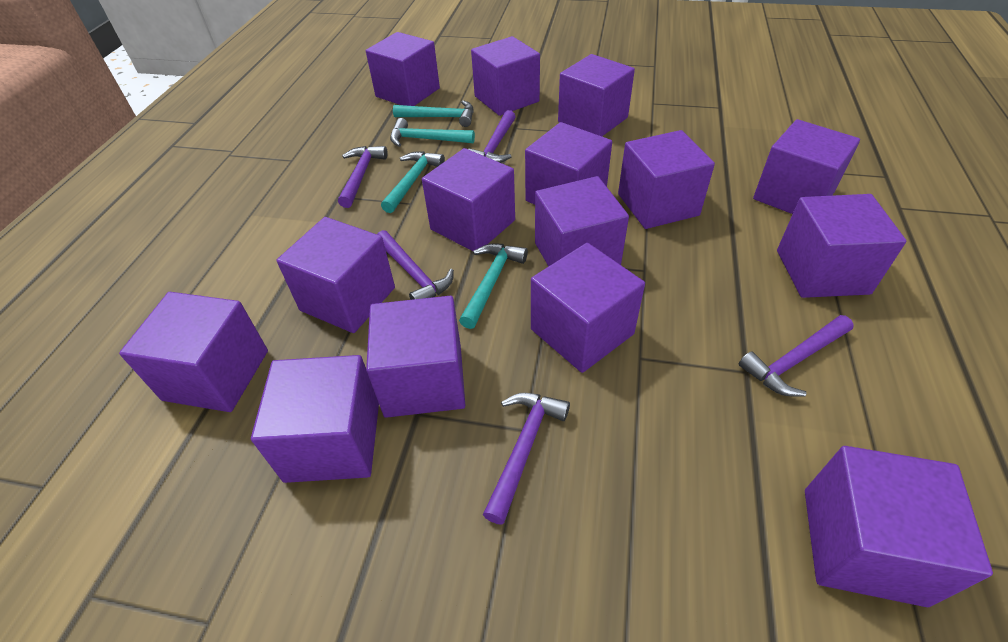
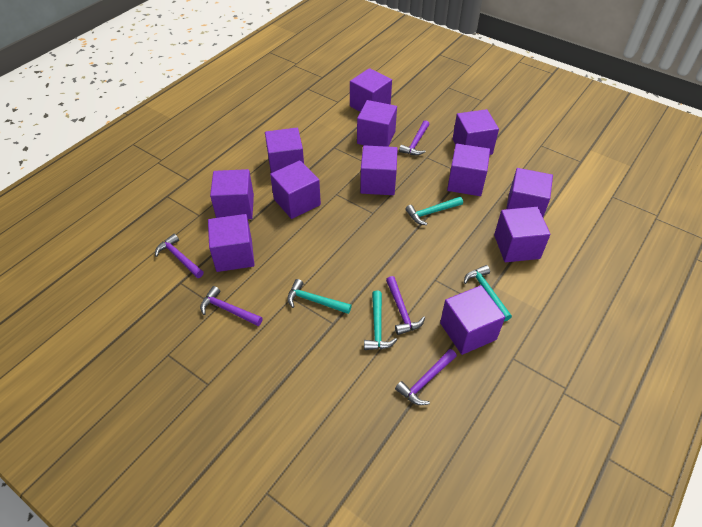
purple cube: [119,292,268,412] [251,355,379,483] [276,217,395,333] [366,32,440,106] [366,296,466,418] [422,148,515,251] [471,36,540,116] [525,122,612,205] [531,243,645,373] [535,176,629,267] [558,54,635,136] [618,130,715,229] [753,119,860,214] [777,194,906,298] [805,446,993,607] = 15 -> [208,214,255,272] [210,169,254,219] [265,128,304,173] [270,160,321,219] [350,68,392,112] [357,100,397,147] [360,145,398,195] [440,285,505,355] [447,144,490,196] [453,109,499,155] [494,207,550,262] [506,168,553,217] = 12

